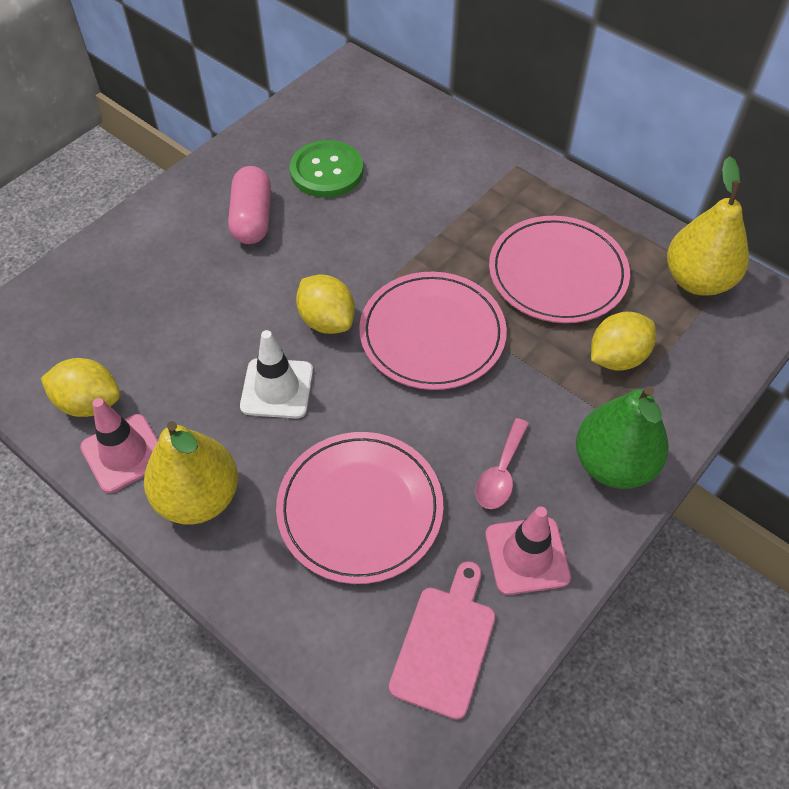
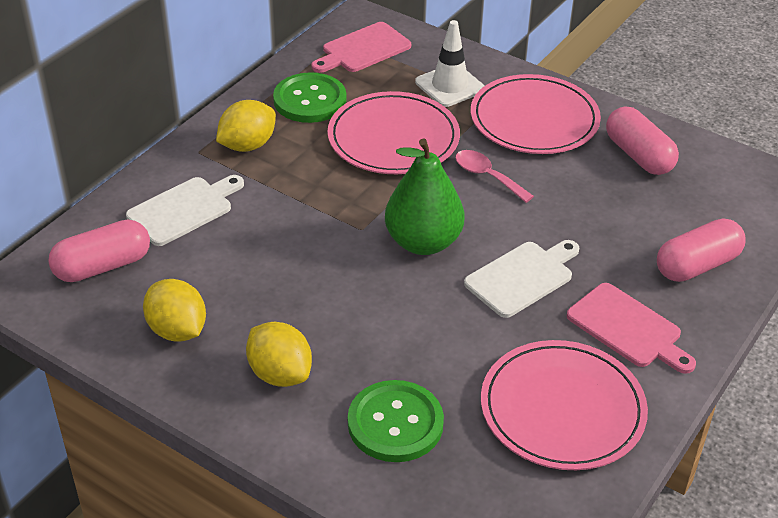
green button: [290,140,363,198] = 1 -> [273,72,347,123] [348,380,444,462] = 2
pink capsule: [228,166,271,244] = 1 -> [48,219,150,282] [606,106,679,175] [657,218,746,282] = 3
pink cutting board: [389,561,495,720] = 1 -> [312,22,411,73] [567,283,696,374] = 2
pink traffic cone: [80,398,158,493] [485,506,571,595] = 2 -> none = 0
white cutting board: none = 0 -> [126,175,244,246] [464,240,579,318] = 2
yellow pear: [144,421,238,525] [667,156,749,296] = 2 -> none = 0

